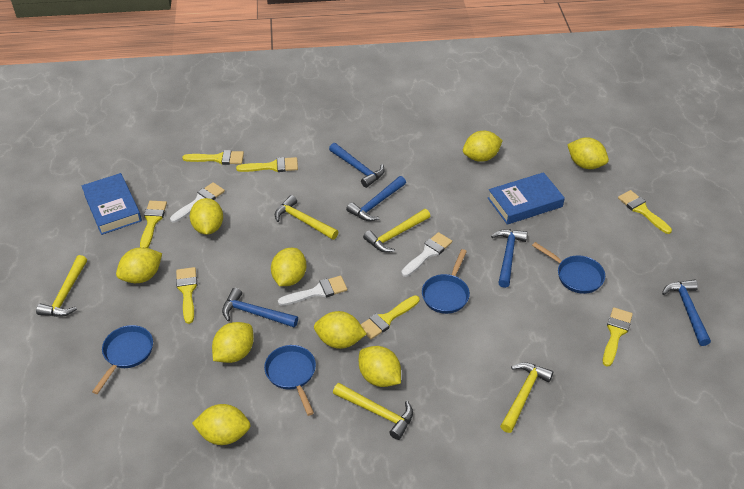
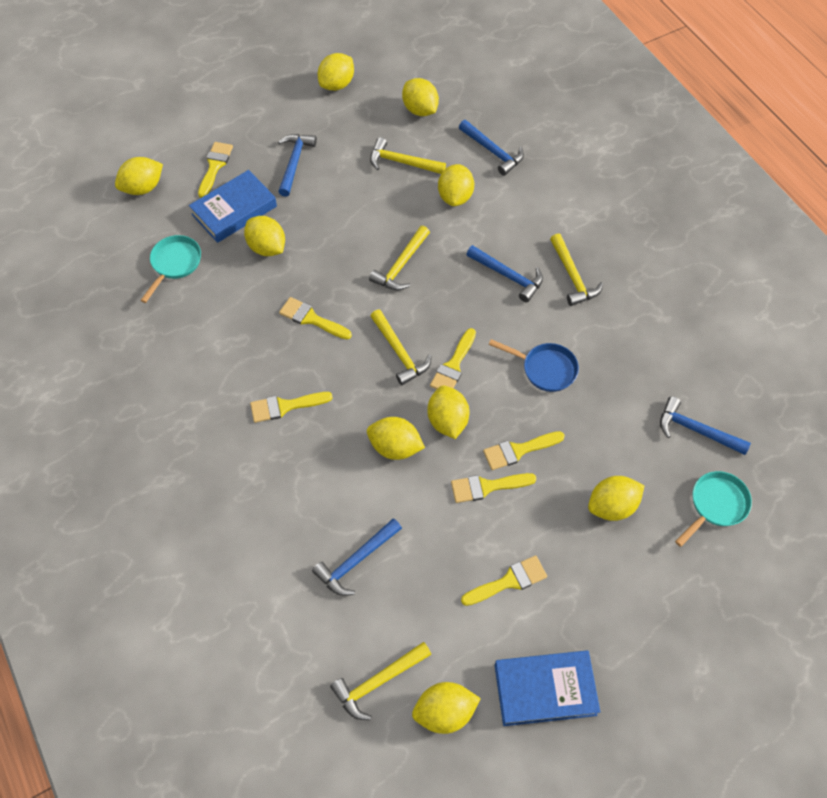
blue pan: [92,325,153,394] [264,345,316,416] [422,249,470,314] [532,242,605,294] = 4 -> [489,339,579,392] = 1
turquoise pan: none = 0 -> [140,235,201,303] [675,471,752,547] = 2
white brush: [170,182,225,223] [278,276,347,306] [401,232,452,277] = 3 -> none = 0

